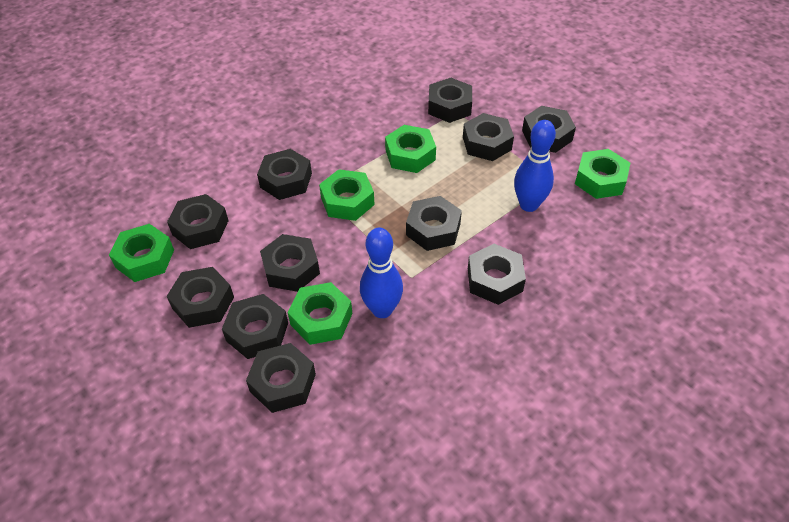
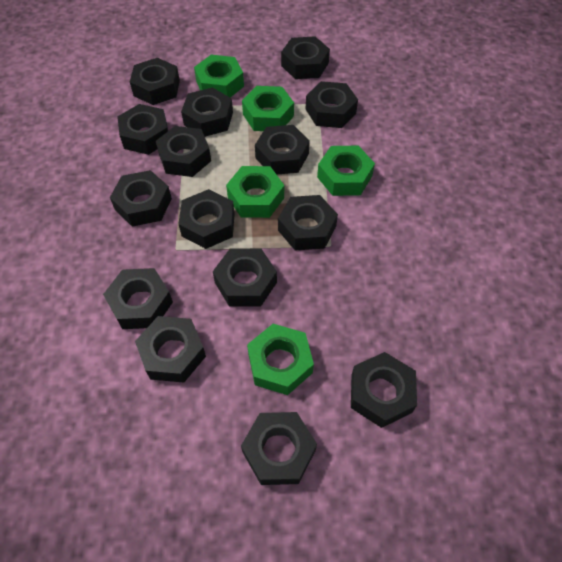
black nut: [167,194,229,249] [167,267,234,328] [222,294,288,359] [246,343,316,413] [257,149,312,200] [260,234,320,292] [406,196,462,251] [428,78,472,123] [463,113,514,161] [468,244,526,305] [522,106,576,153] = 11 -> [103,268,173,329] [110,170,172,227] [117,104,168,155] [130,58,180,105] [135,316,206,383] [156,126,211,177] [179,189,235,249] [181,87,233,137] [213,248,277,307] [241,412,317,485] [255,125,310,175] [278,195,338,251] [281,36,330,79] [306,81,358,128] [351,352,417,428] = 15
blue bowling pin: [360,228,403,318] [514,120,556,212] = 2 -> none = 0

